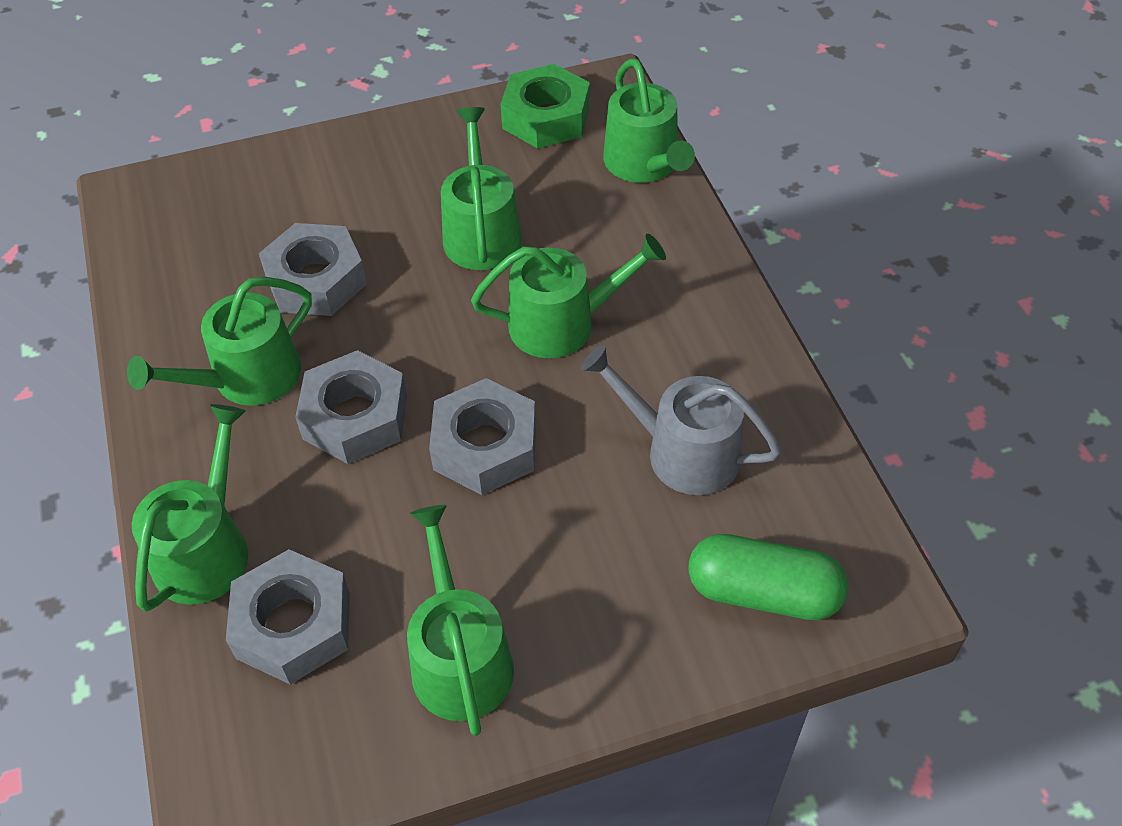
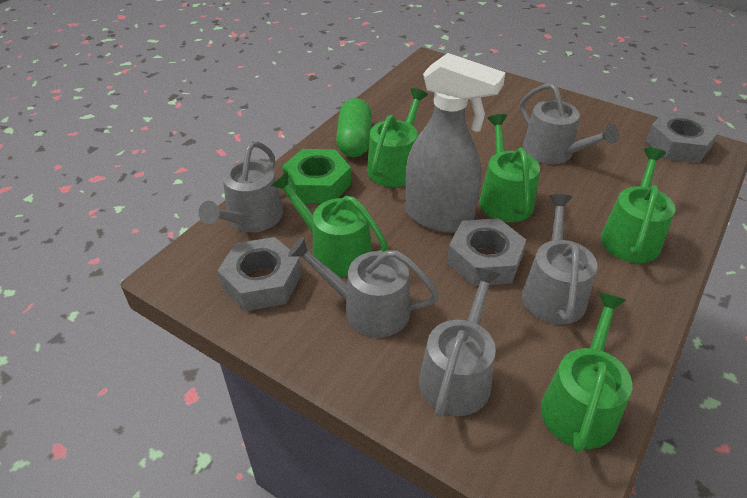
green watering can: [127,277,312,406] [132,404,248,611] [407,505,514,736] [441,107,522,270] [471,234,666,358] [603,58,695,183] = 6 -> [271,172,388,277] [367,88,428,187] [479,114,540,222] [541,293,632,453] [601,148,675,263] = 5
grey nut: [226,549,350,685] [259,223,367,316] [295,350,407,464] [429,378,536,495] = 4 -> [218,237,301,311] [447,218,526,286] [646,112,719,163] = 3
grey spray bottle: none = 0 -> [405,53,506,233] = 1
grey watering can: [581,345,781,495] = 1 -> [198,141,283,232] [288,237,439,338] [419,267,501,417] [520,83,619,164] [522,194,597,325] = 5

